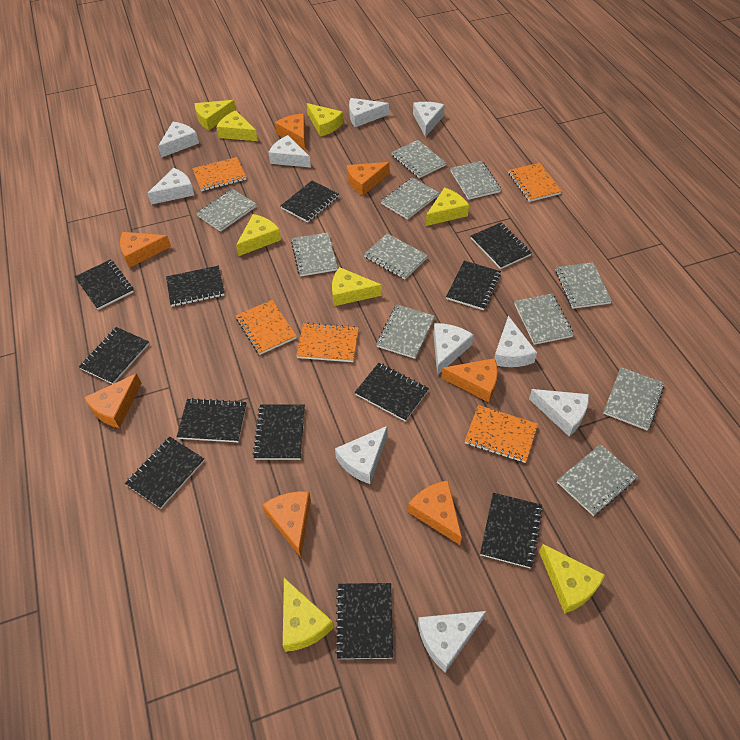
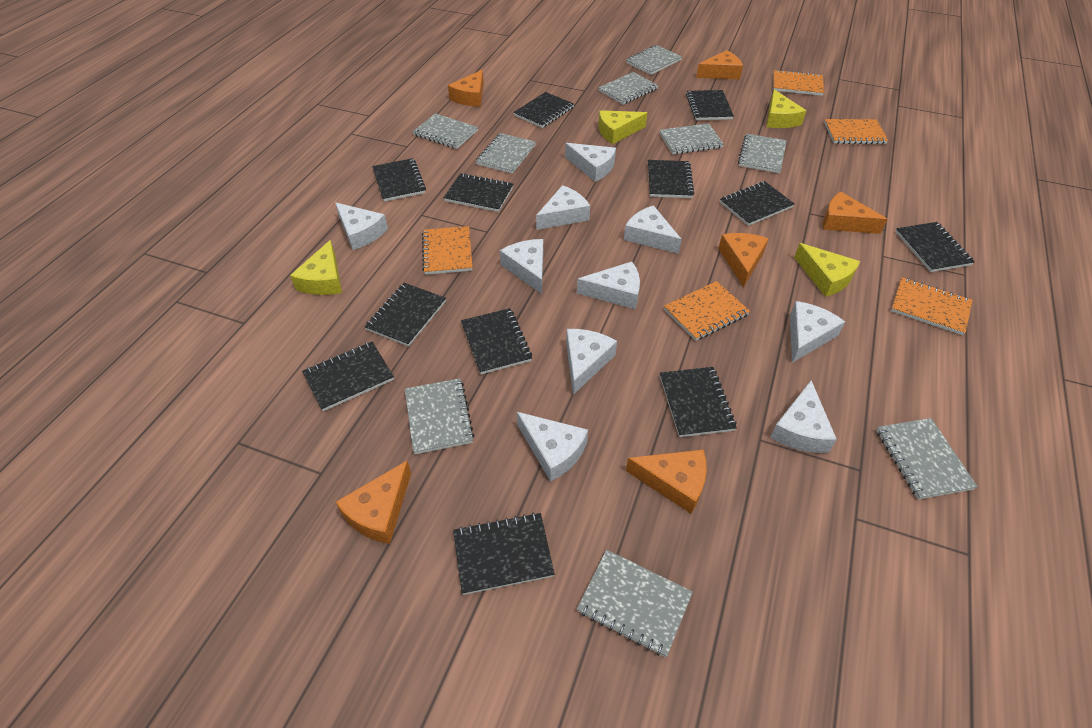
grey notebook: [196,189,257,232] [291,232,338,277] [364,233,428,279] [376,305,435,359] [381,177,439,219] [391,140,446,178] [450,161,501,200] [514,294,574,345] [555,262,612,309] [557,444,638,516] [603,367,664,430] = 11 -> [405,378,474,454] [413,113,478,149] [476,133,536,174] [577,550,693,657] [598,72,658,105] [626,45,682,75] [659,123,724,154] [738,134,787,173] [876,418,978,500] = 9
orange cheese: [84,373,142,428] [120,232,171,268] [262,491,311,557] [275,114,305,149] [347,162,390,196] [408,480,462,545] [441,358,498,403] = 7 -> [336,461,411,544] [448,70,484,107] [626,450,707,514] [696,50,743,79] [718,233,769,287] [823,192,888,234] = 6
yellow cheese: [195,100,236,130] [216,110,258,141] [236,214,281,256] [283,578,334,652] [307,103,343,137] [332,267,382,306] [426,187,469,226] [539,544,605,614] = 8 -> [290,240,342,295] [599,110,647,144] [766,89,806,128] [794,243,860,297] = 4

